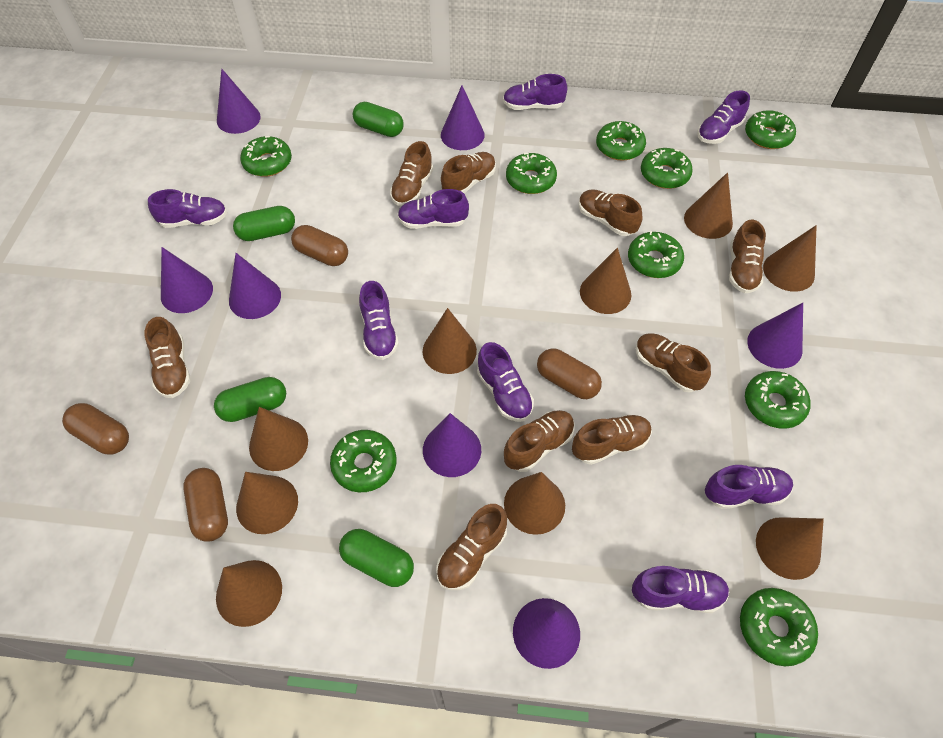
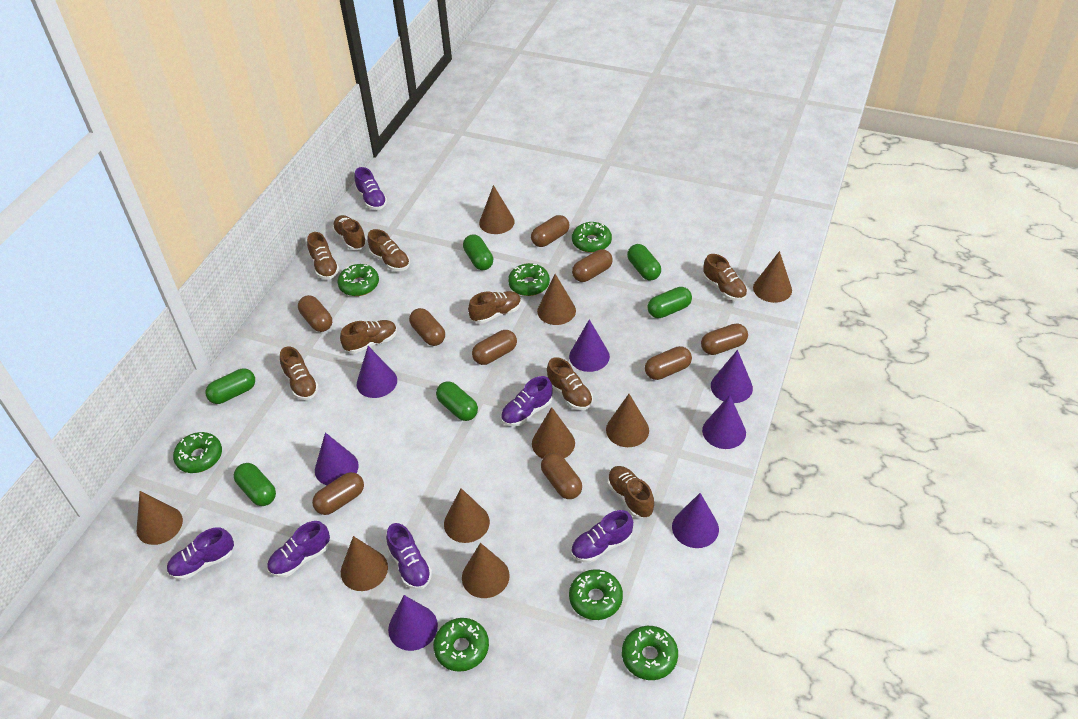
brown capsule: [62,403,129,454] [183,468,228,542] [291,225,348,266] [537,348,602,399] = 4 -> [298,295,332,332] [312,472,364,515] [409,308,445,346] [472,330,517,365] [531,215,569,247] [541,453,582,499] [572,249,613,282] [645,346,692,380] [701,323,748,355] = 9
green capsule: [214,377,286,422] [233,206,295,241] [339,529,414,587] [353,102,404,137] = 4 -> [205,368,255,404] [234,463,276,506] [436,381,478,421] [463,234,493,270] [627,244,661,281] [648,287,692,318] = 6
green donut: [240,136,292,177] [330,430,397,492] [506,153,557,194] [596,121,646,160] [628,231,684,278] [641,148,693,189] [740,588,818,666] [745,110,796,149] [745,371,811,429] = 9 -> [173,432,222,473] [337,264,379,296] [433,618,489,672] [508,263,550,296] [569,569,623,620] [572,222,612,253] [622,626,678,680] = 7
purple shoe: [148,189,227,228] [359,281,399,360] [398,189,469,229] [477,342,534,422] [503,74,567,110] [632,566,729,613] [697,90,750,144] [705,465,793,509] = 8 -> [167,527,234,580] [267,521,330,578] [354,167,387,210] [386,523,432,590] [501,376,553,427] [571,510,633,563] = 6

